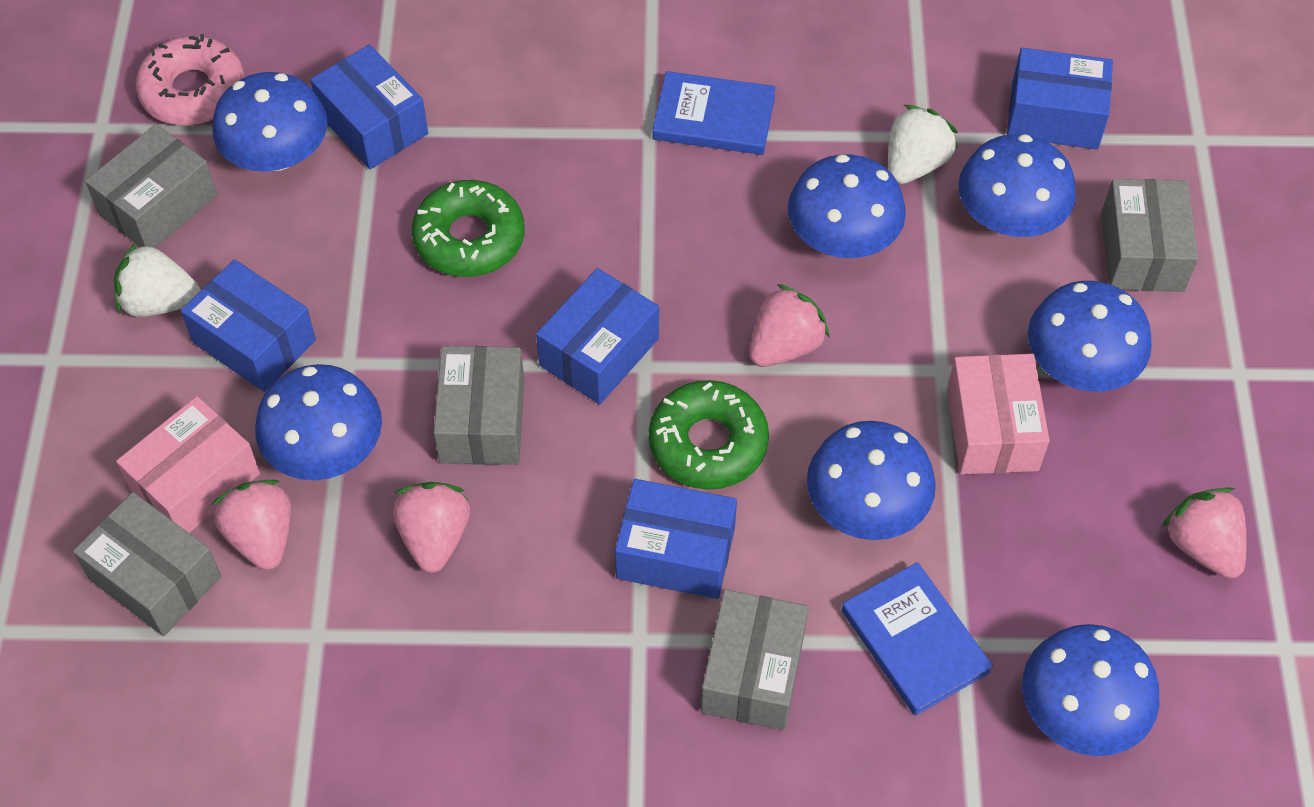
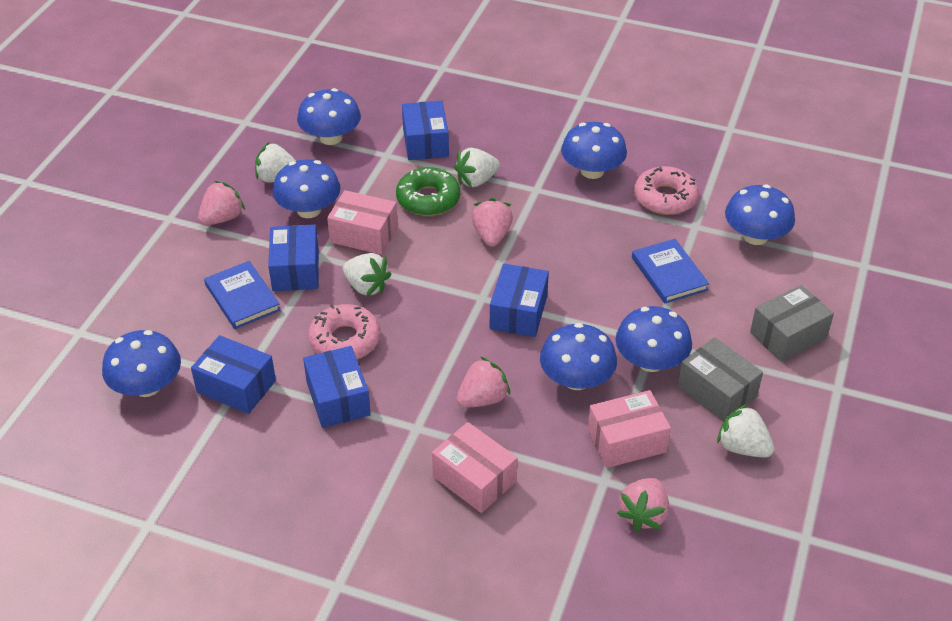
green donut: [412,180,525,277] [649,380,769,489] = 2 -> [396,167,460,216] = 1
grey box: [73,492,221,636] [85,124,217,248] [433,346,525,465] [701,589,809,730] [1101,179,1198,292] = 5 -> [678,337,763,421] [750,285,834,362] = 2
pink box: [116,396,260,533] [947,354,1050,475] = 2 -> [327,190,398,255] [432,422,517,513] [588,390,671,468] = 3
pink donut: [136,34,244,126] = 1 -> [308,304,380,359] [634,166,699,215] = 2
white strawberry: [114,242,201,317] [888,105,958,184] = 2 -> [255,142,296,183] [343,253,391,296] [454,148,500,187] [717,404,774,458] = 4

